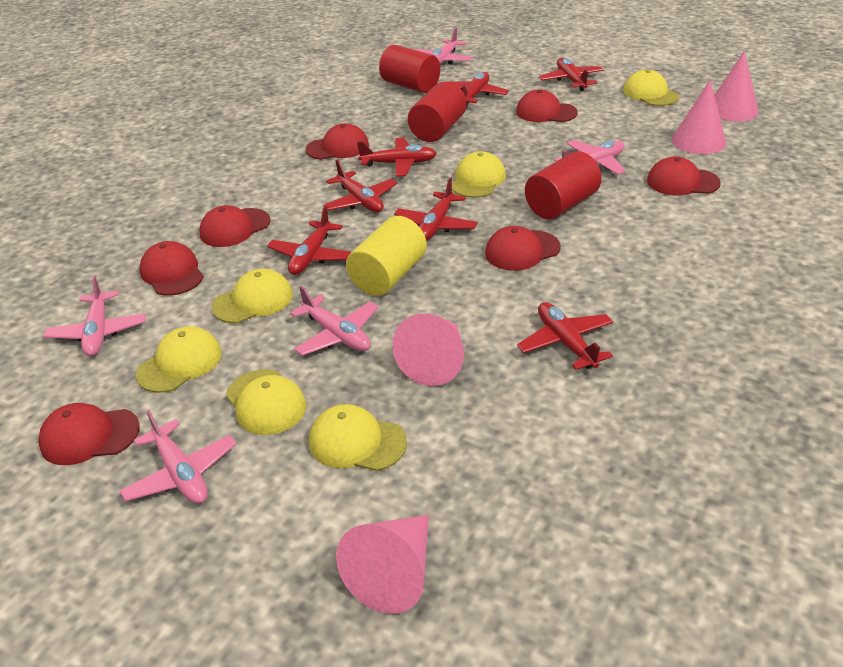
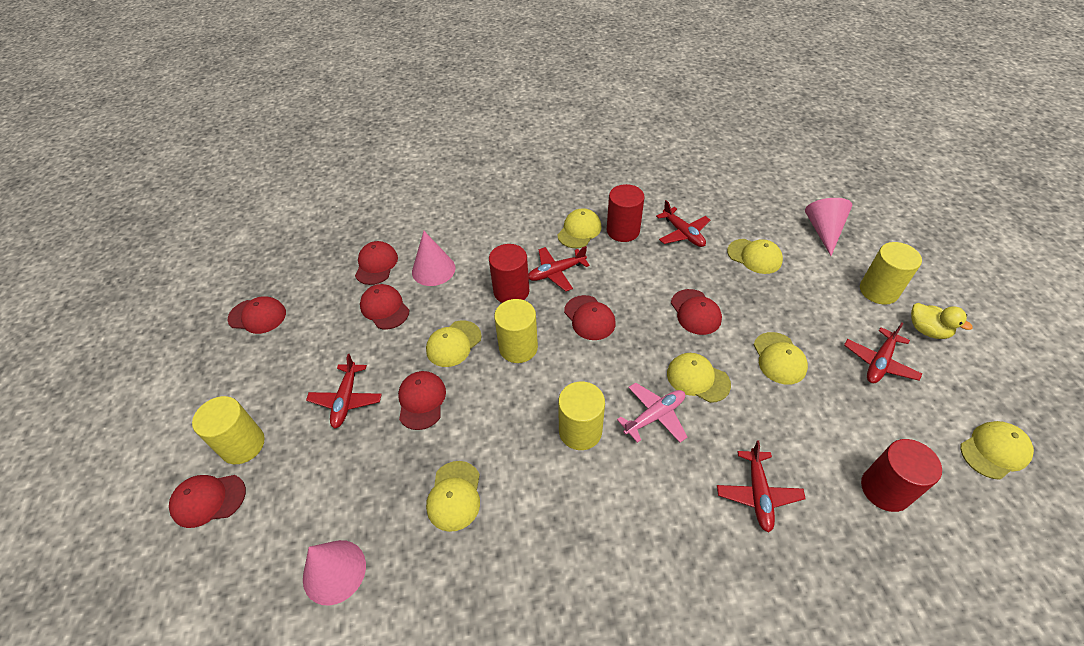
pink cone: [336,514,429,614] [392,314,464,386] [672,80,726,154] [714,51,758,122] = 4 -> [303,540,366,605] [412,231,456,286] [805,198,852,256] = 3
pink plane: [44,275,146,356] [120,410,236,504] [290,286,379,356] [415,28,472,64] [554,140,626,175] = 5 -> [617,382,687,443] = 1
red plane: [267,206,351,275] [323,160,398,213] [357,138,437,177] [394,177,478,241] [451,72,509,107] [517,302,613,370] [539,58,604,91] = 7 -> [306,354,382,429] [528,246,590,291] [656,200,710,247] [717,441,806,533] [844,323,922,383] = 5
yellow cap: [136,326,222,393] [212,269,293,323] [226,369,306,435] [309,404,407,471] [452,151,506,198] [623,70,679,106] = 6 -> [426,320,482,367] [426,461,480,532] [557,208,602,248] [667,353,731,403] [727,239,783,274] [754,332,808,385] [960,421,1034,480] = 7
yellow cylinder: [346,216,427,296] = 1 -> [192,396,265,464] [494,299,538,363] [558,382,605,450] [860,242,922,305] = 4
yellow duck: none = 0 -> [911,303,973,339] = 1

